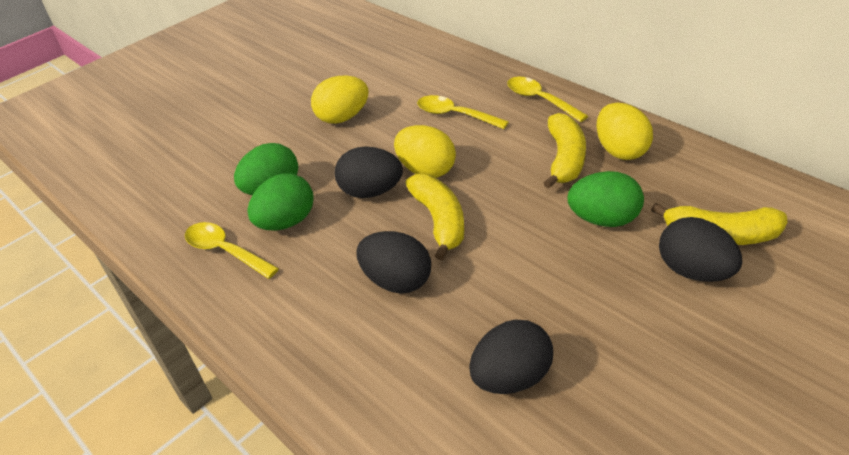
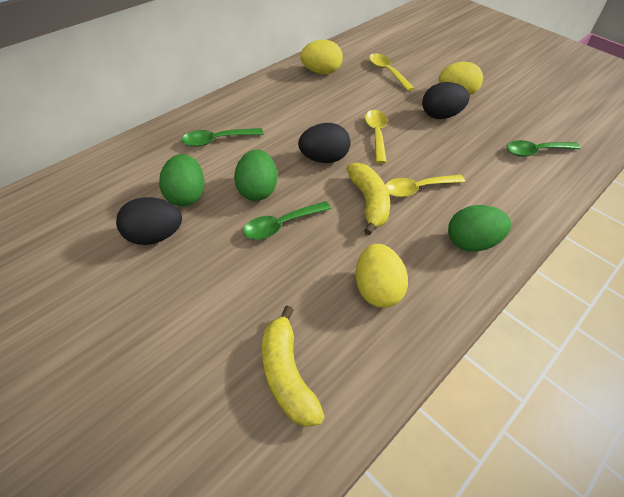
black egg: [335,146,403,198] [357,231,431,294] [469,320,553,394] [659,217,742,282] = 4 -> [116,197,182,245] [298,123,350,163] [422,82,470,119] = 3
green spoon: none = 0 -> [181,128,264,147] [243,201,331,240] [507,140,581,157] = 3
yellow banana: [406,174,464,261] [543,113,586,189] [651,203,788,245] = 3 -> [262,306,325,427] [346,162,390,235] = 2

